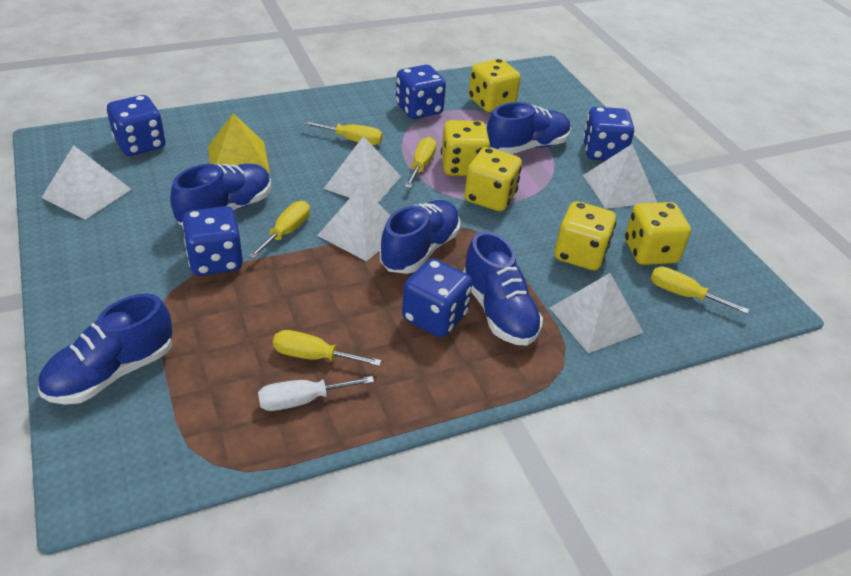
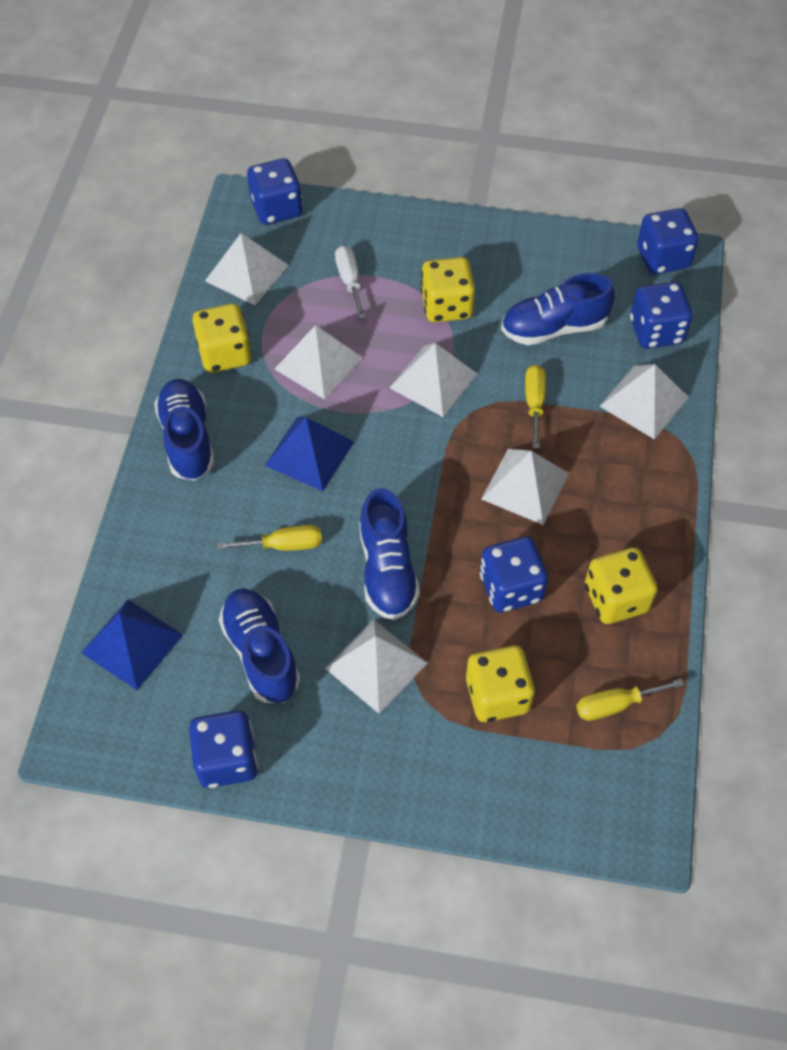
blue pyramid: none = 0 -> [81,599,183,690] [265,417,355,491] = 2
blue shoe: [38,293,173,405] [171,164,271,225] [380,200,460,274] [463,231,543,346] [487,102,571,154] = 5 -> [154,379,214,481] [219,588,300,703] [359,488,420,620] [501,273,615,345] = 4
white pyramid: [41,145,132,220] [317,185,390,262] [323,136,401,202] [550,273,644,353] [583,144,657,209] = 5 -> [205,233,289,305] [274,325,363,399] [325,620,427,714] [390,343,477,417] [481,449,569,525] [600,364,689,439] = 6
yellow dice: [441,120,490,176] [465,147,522,211] [469,59,521,112] [555,201,616,270] [625,202,691,265] = 5 -> [192,303,252,373] [421,257,475,322] [466,645,535,722] [585,547,658,624] = 4
yellow pyramid: [208,113,270,173] = 1 -> none = 0
yellow screwdriver: [248,201,310,259] [273,330,381,366] [304,121,383,145] [405,137,436,188] [651,267,749,314] = 5 -> [217,525,322,551] [525,365,546,448] [576,678,684,721] = 3

